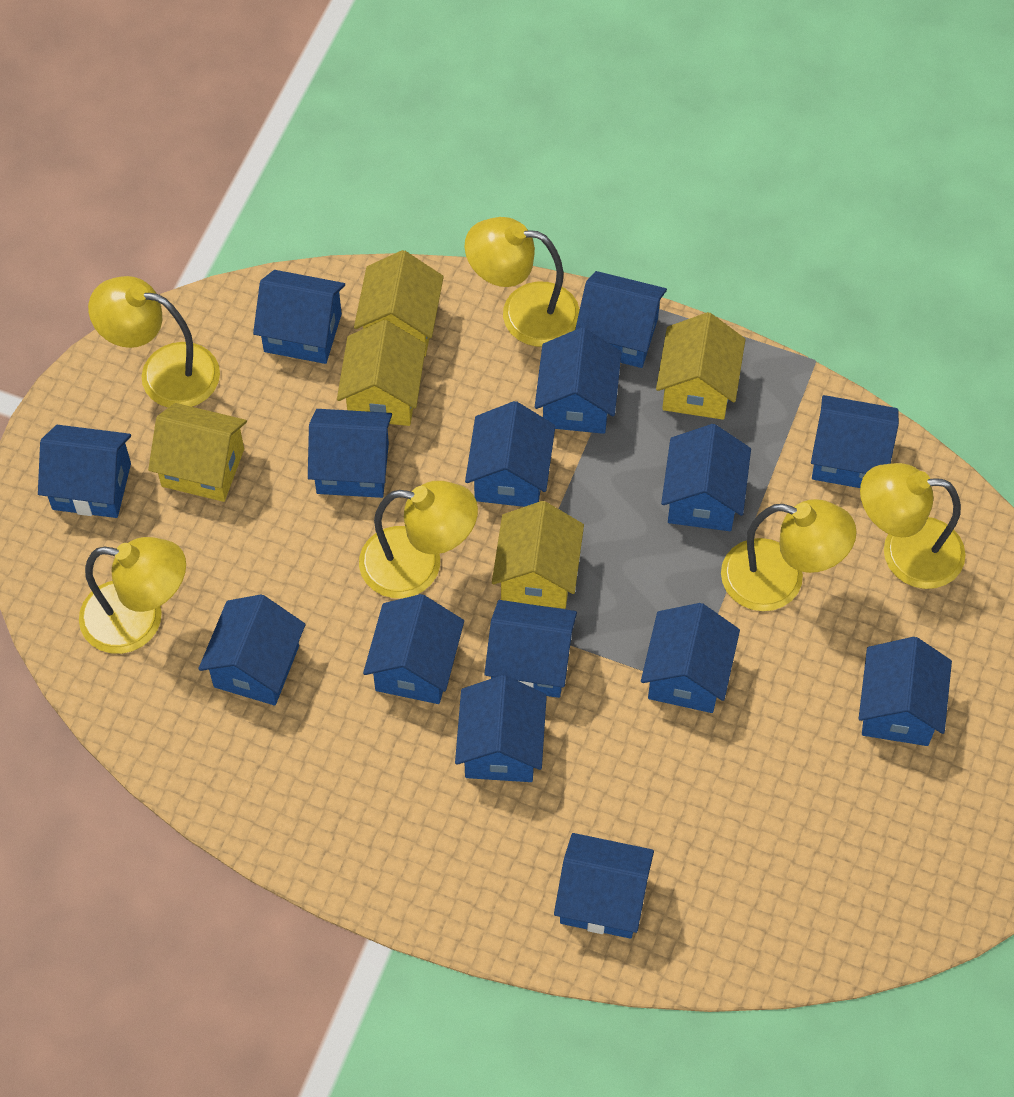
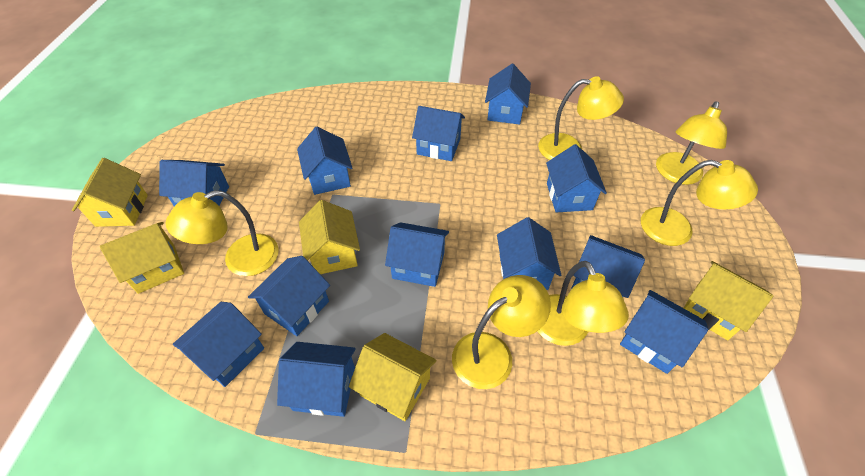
blue house: [38,425,131,518] [198,595,306,705] [253,270,345,364] [308,409,392,498] [363,594,464,704] [455,675,547,782] [465,401,555,507] [484,600,577,698] [535,327,622,434] [554,833,654,939] [575,271,667,368] [641,603,740,713] [661,424,751,531] [811,395,899,488] [859,637,952,746] = 15 -> [159,160,229,206] [173,302,264,387] [248,256,330,336] [277,342,356,417] [297,127,352,195] [385,222,449,287] [412,106,465,161] [485,64,531,125] [497,217,561,290] [546,144,607,213] [571,235,645,298] [620,290,708,374] = 12

